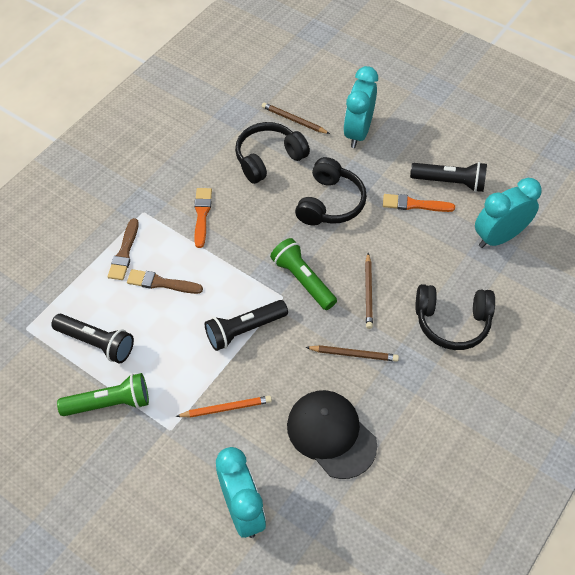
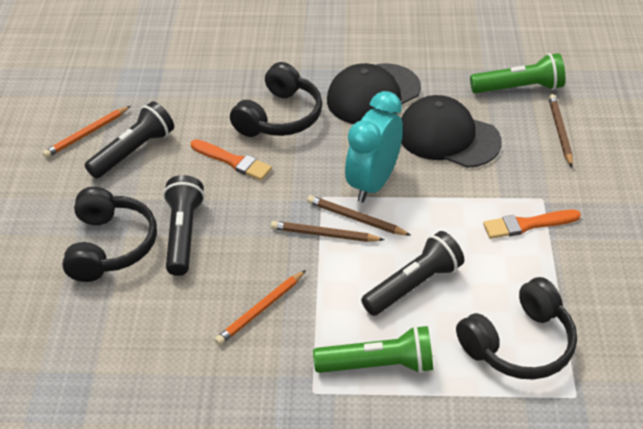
black cap: [287,390,377,479] = 1 -> [327,63,421,124] [401,95,502,168] = 2
brown brush: [108,218,139,280] [127,269,203,294] = 2 -> none = 0
orange pencil: [176,396,272,418] = 1 -> [42,106,130,158] [215,270,306,345] = 2
turquoise clock: [216,447,266,538] [344,66,378,148] [475,178,542,248] = 3 -> [345,91,403,202] = 1

